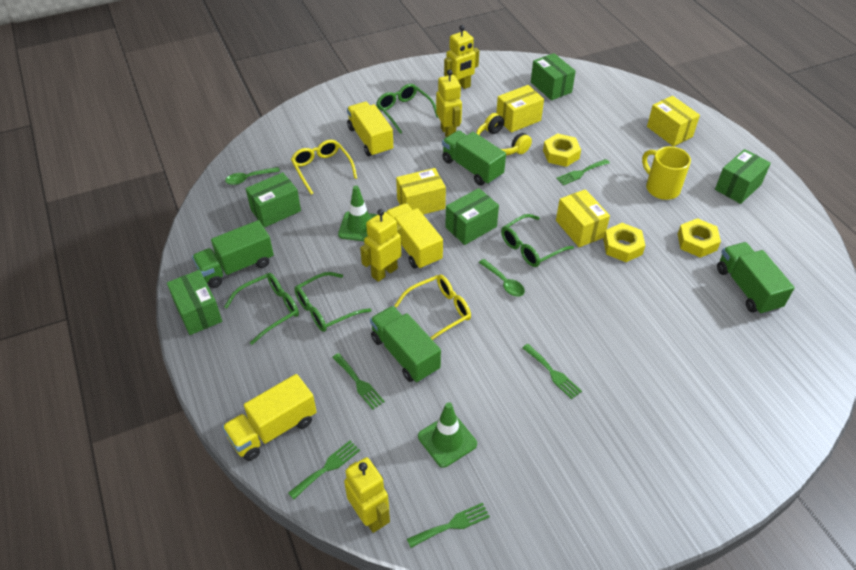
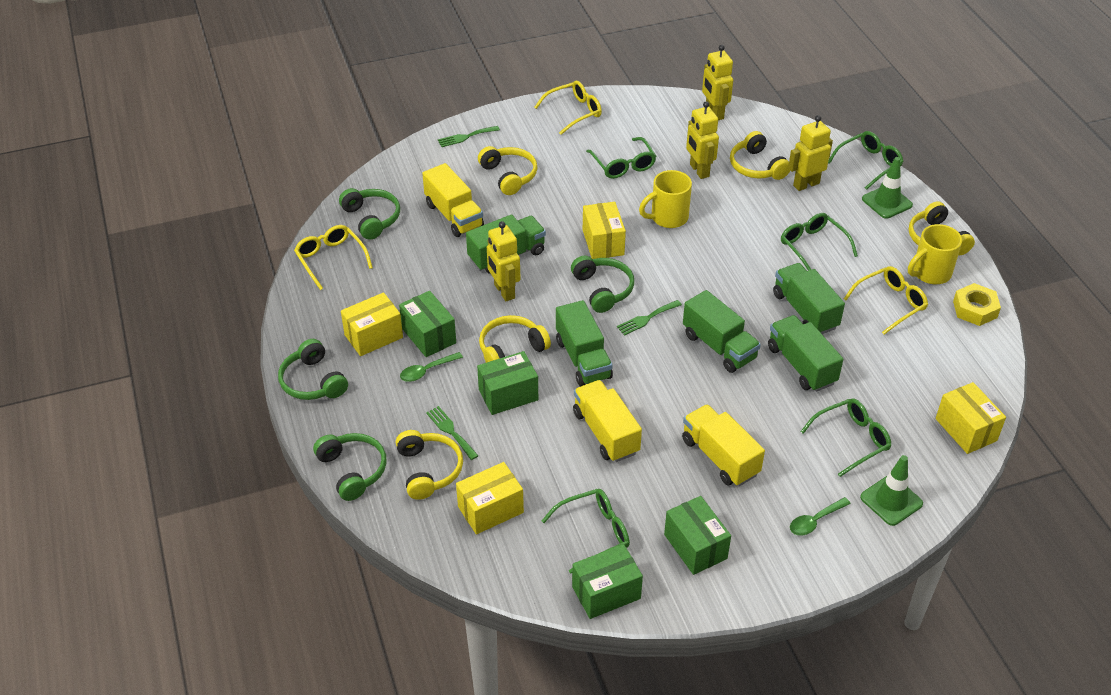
green box: [167,270,222,335] [246,172,301,228] [445,188,499,245] [531,53,576,100] [715,149,771,204] = 5 -> [399,291,456,357] [477,351,538,415] [572,544,643,619] [664,496,731,575] = 4
green fork: [288,440,360,499] [332,353,385,409] [407,503,490,548] [523,344,582,400] [556,159,610,185] = 5 -> [426,406,478,460] [438,126,500,147] [617,300,682,335] = 3
green glasses: [224,273,299,345] [294,272,372,332] [376,84,439,134] [501,214,574,267] = 4 -> [542,489,630,574] [586,137,656,179] [781,213,858,271] [800,398,891,477] [828,131,904,190] = 5
green headphones: none = 0 -> [278,339,348,400] [313,433,387,501] [339,188,400,240] [571,256,634,313] = 4
green truck: [192,220,274,288] [370,306,441,383] [442,130,506,186] [717,242,795,315] = 4 -> [466,215,546,274] [556,300,613,386] [683,290,761,373] [768,315,843,392] [773,263,845,334] = 5
yellow glasses: [291,140,357,195] [394,275,471,340] = 2 -> [294,225,373,290] [534,81,602,135] [844,266,928,335] = 3
yellow headphones: [476,113,532,156] = 1 -> [396,430,463,500] [478,146,538,195] [479,315,551,363] [730,131,790,180] [909,201,975,255] = 5
yellow mug: [642,146,691,200] = 1 -> [639,170,692,228] [908,224,962,284] = 2
yellow nut: [543,133,581,167] [603,223,646,262] [678,218,721,258] = 3 -> [953,283,1001,326] = 1

